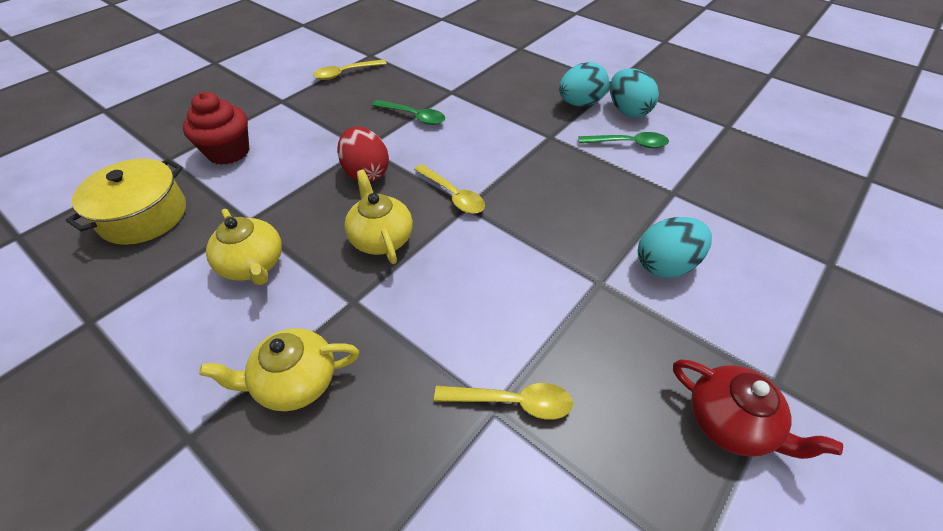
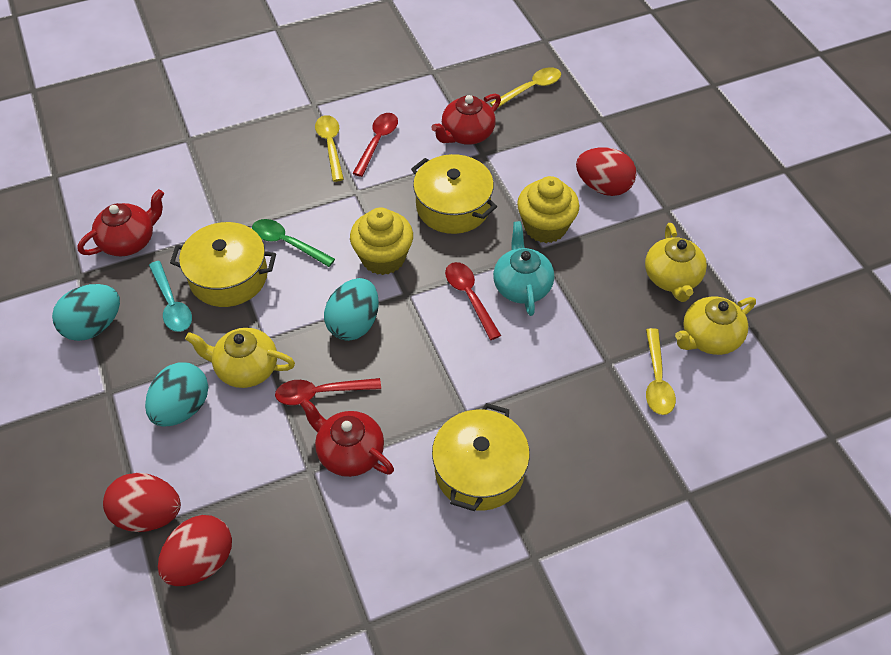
green spoon: [372,100,445,125] [579,132,669,148] = 2 -> [252,219,335,267] = 1
red cupcake: [183,92,249,165] = 1 -> none = 0
red egg: [337,126,389,182] = 1 -> [103,473,181,532] [158,515,232,586] [576,147,636,196] = 3
red spoon: none = 0 -> [275,378,381,405] [353,113,398,177] [445,262,501,340] = 3
red teapot: [673,359,843,459] = 1 -> [78,189,164,257] [299,398,394,477] [431,93,501,145] = 3
turquoise spoon: none = 0 -> [149,261,192,332] = 1
turquoise teapot: none = 0 -> [493,221,554,316] = 1
yellow cupcake: none = 0 -> [350,208,413,275] [517,176,580,243] = 2
yellow pot: [66,159,186,245] = 1 -> [170,222,276,307] [411,154,497,234] [432,403,530,511] = 3

